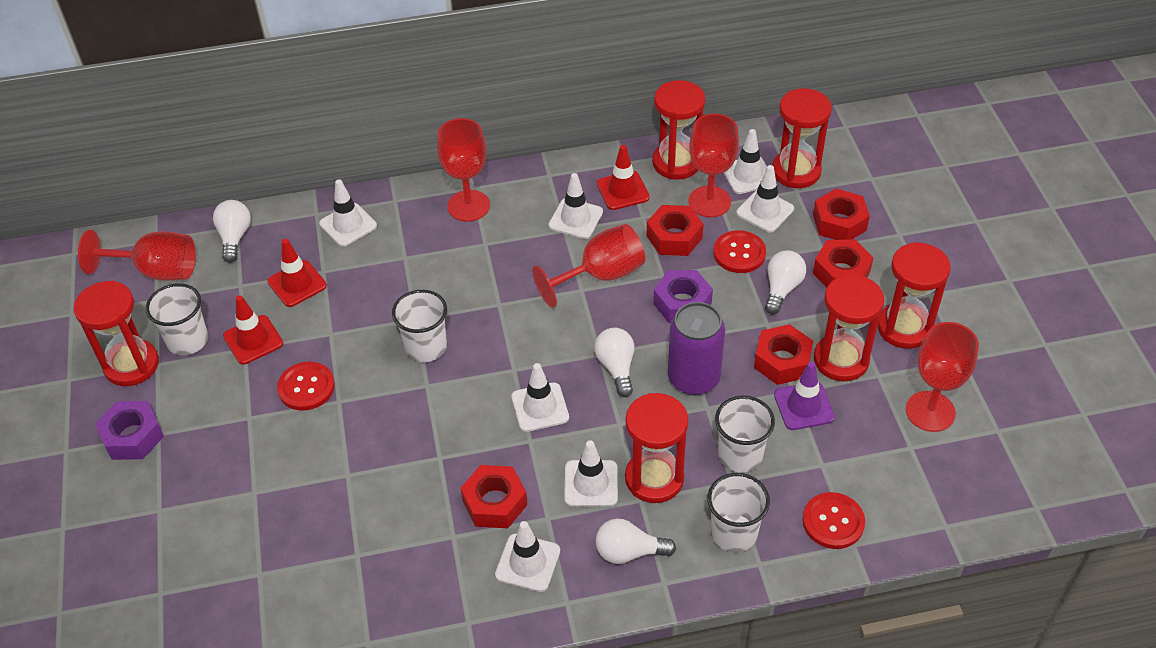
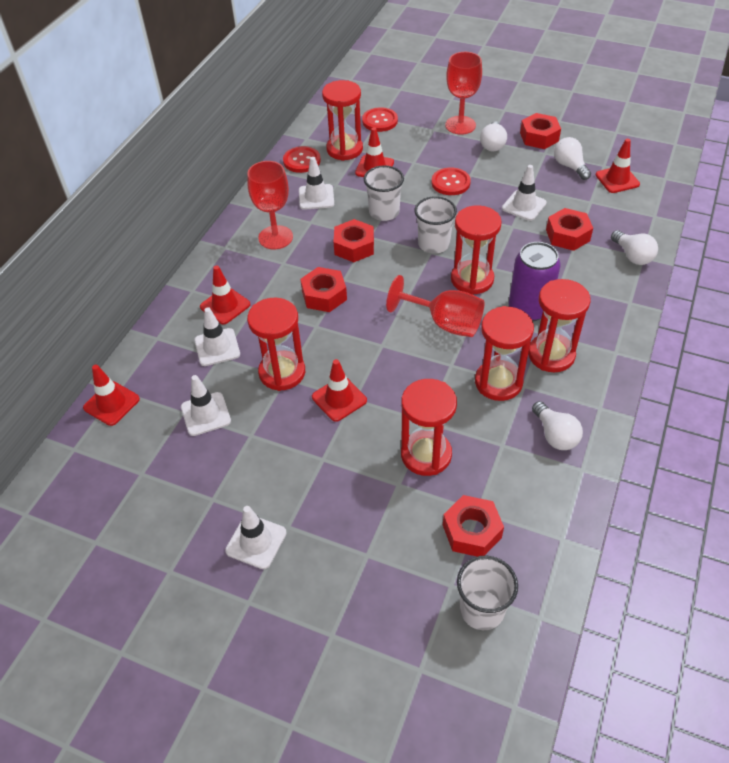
purple nut: [95,401,164,460] [653,270,713,323] = 2 -> none = 0
purple traffic cone: [774,362,835,430] = 1 -> none = 0
red goblet: [78,230,196,281] [437,118,490,222] [532,224,645,308] [688,114,739,217] [906,322,979,432] = 5 -> [247,161,293,249] [386,275,484,337] [445,52,482,135] = 3
red traffic cone: [223,295,283,365] [267,239,327,307] [597,145,650,210] = 3 -> [83,364,140,426] [200,265,251,325] [312,359,367,422] [355,127,394,177] [596,139,640,193] = 5
white cup: [146,283,208,355] [392,290,447,362] [707,473,770,552] [715,395,775,472] = 4 -> [364,165,404,221] [415,196,457,254] [457,556,518,630] = 3
white traffic cone: [319,179,377,247] [495,521,560,592] [511,363,569,432] [548,173,603,239] [564,440,618,507] [723,129,767,194] [736,165,794,232] = 7 -> [181,375,231,436] [194,307,240,366] [225,506,286,569] [299,157,334,210] [502,165,547,221] = 5

